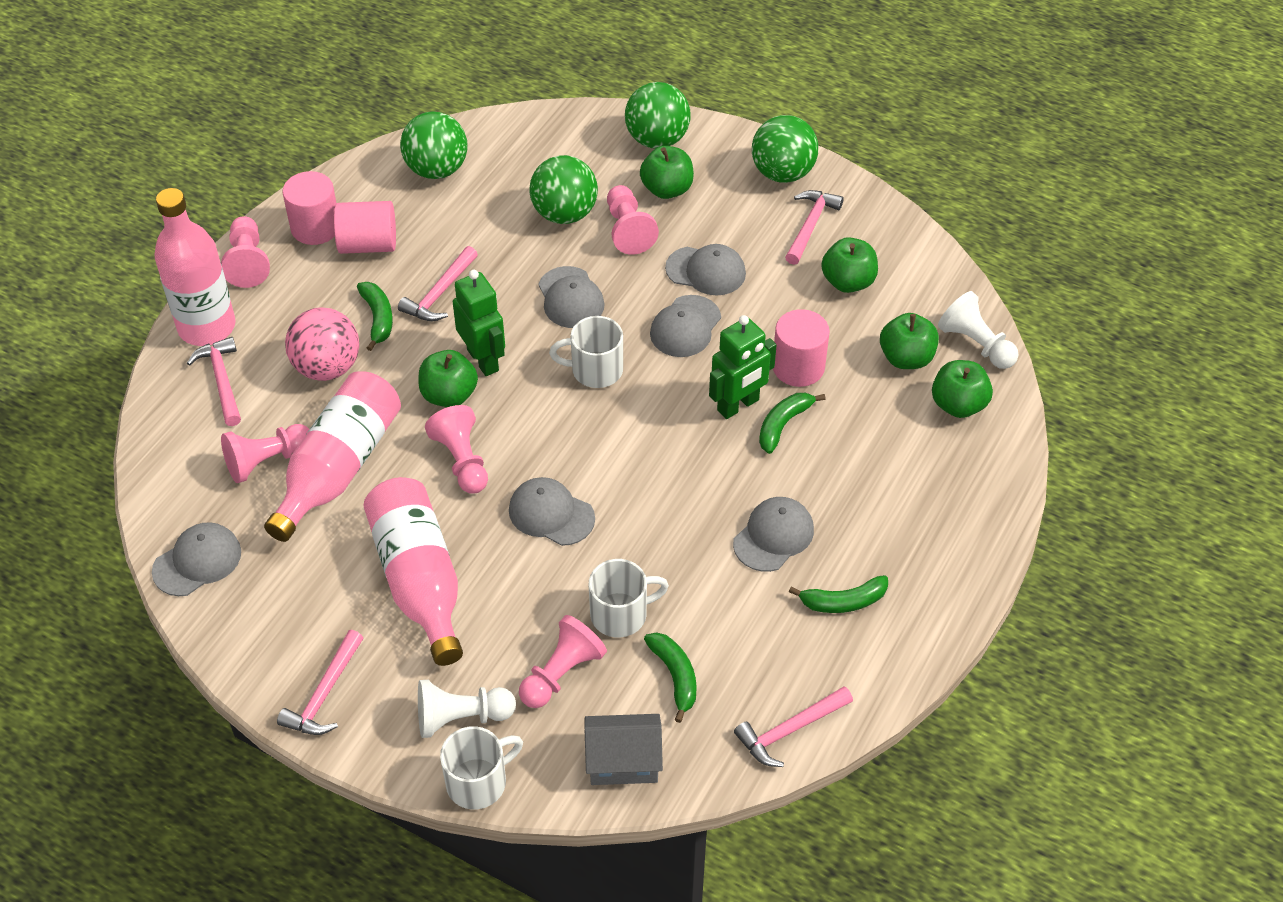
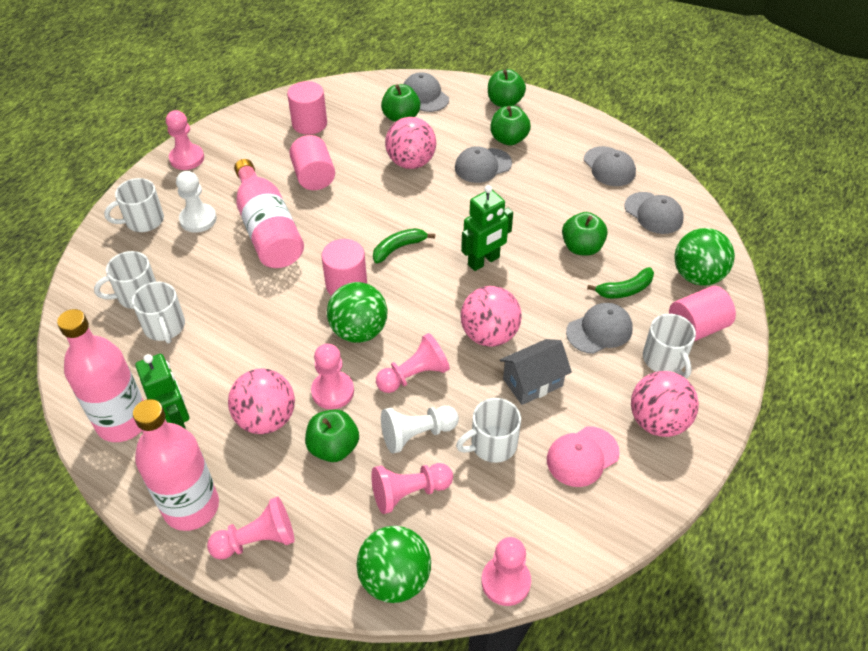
green ball: [400,111,468,179] [529,155,598,224] [625,82,691,149] [752,115,818,183] = 4 -> [327,282,387,343] [356,526,431,603] [674,228,735,286] = 3
green banana: [357,282,393,351] [644,632,697,723] [759,393,826,454] [789,575,888,613] = 4 -> [373,228,435,263] [587,267,654,298] = 2
grey cap: [152,522,241,596] [509,477,595,546] [538,266,605,328] [650,295,721,357] [665,244,746,296] [733,497,814,572] = 6 -> [404,72,449,112] [455,146,512,183] [566,303,633,354] [584,146,636,186] [625,192,683,234] = 5
pink ball: [285,307,359,381] = 1 -> [228,368,295,434] [385,117,436,169] [460,286,522,347] [631,371,699,437] = 4
pink cap: none = 0 -> [547,426,620,487] = 1
pink cylinder: [282,171,336,245] [334,201,396,254] [773,309,830,387] = 3 -> [287,81,327,135] [289,135,335,190] [321,239,367,296] [669,286,736,341] = 4
pink hammer: [187,337,241,426] [277,630,363,735] [398,246,478,321] [734,686,853,767] [785,190,844,265] = 5 -> none = 0
pink pawn: [221,216,270,288] [221,424,309,483] [425,405,488,494] [519,615,607,708] [607,185,659,255] = 5 -> [166,110,204,170] [207,497,295,560] [311,344,354,409] [371,463,453,514] [376,333,450,393] [481,537,531,606] = 6
white mug: [440,726,523,809] [549,316,623,388] [589,559,669,638] = 3 -> [94,251,156,309] [104,178,164,232] [132,282,185,344] [456,398,521,463] [643,314,696,378] = 5

